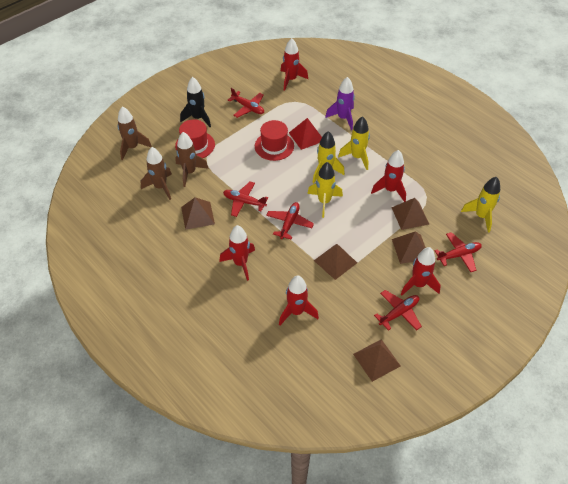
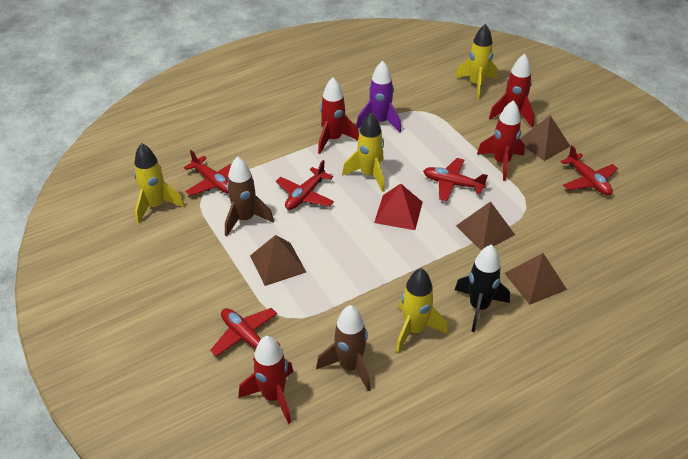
brown pyramid: [181,197,215,230] [314,244,357,280] [353,339,401,382] [391,198,429,230] [392,231,426,264] = 5 -> [250,235,306,286] [456,201,515,251] [504,253,567,305] [520,115,570,161] = 4
brown rocket: [118,107,152,160] [141,147,172,200] [175,132,209,187] = 3 -> [225,156,274,237] [316,305,371,391] = 2
red hat: [175,119,215,158] [255,120,294,161] = 2 -> none = 0
red rocket: [219,225,255,281] [279,275,319,325] [281,38,308,91] [371,150,406,202] [401,247,441,295] = 5 -> [239,336,294,424] [318,77,359,154] [477,100,525,181] [489,54,534,128] = 4

